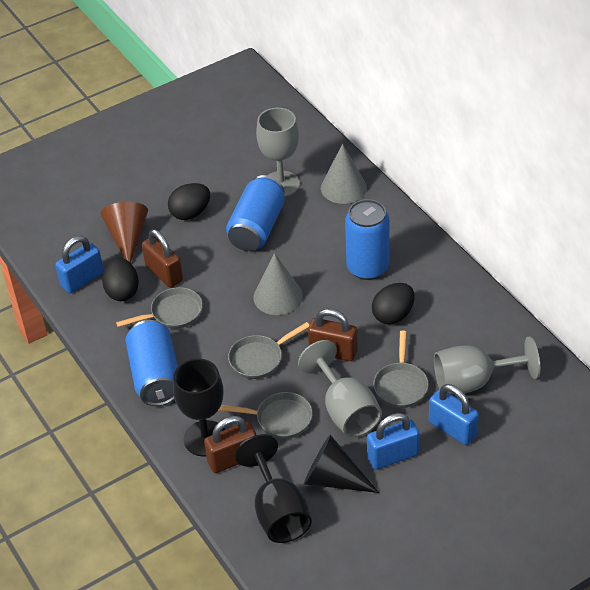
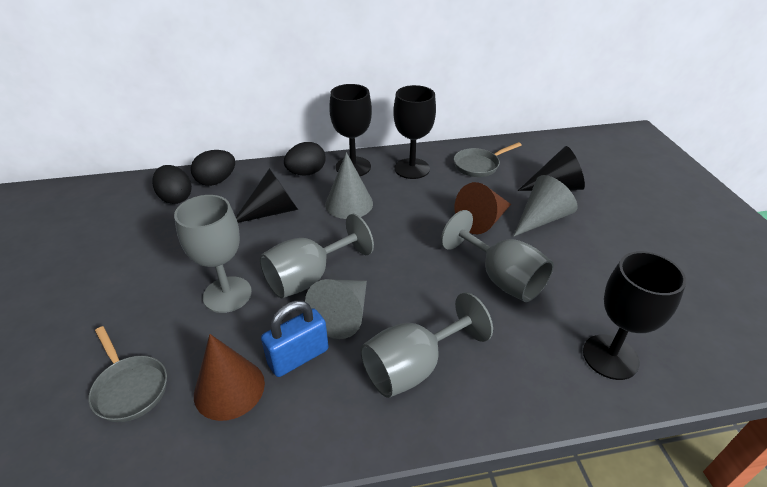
black cone: [304,435,379,493] = 1 -> [236,168,298,223] [518,146,585,191] = 2
black goblet: [173,359,225,456] [235,434,312,543] = 2 -> [329,84,372,176] [393,85,436,179] [583,251,686,380] = 3
blue can: [125,320,178,406] [226,175,285,251] [345,199,389,280] = 3 -> none = 0
blue padlock: [55,236,104,293] [367,413,419,470] [429,384,479,445] = 3 -> [261,301,329,377] = 1
brown cone: [100,202,148,263] = 1 -> [194,334,265,421] [455,182,511,234] = 2
brown padlock: [142,229,183,288] [204,416,256,473] [308,309,358,361] = 3 -> none = 0
grey cone: [253,253,303,315] [321,144,367,204] = 2 -> [305,279,367,339] [325,152,373,219] [513,175,577,237] = 3
grey goblet: [256,108,300,197] [298,340,382,437] [434,336,540,394] = 3 -> [174,195,252,313] [260,214,374,298] [360,292,493,398] [441,210,554,302] = 4
grey pan: [116,287,203,329] [218,392,313,439] [228,322,309,379] [373,330,429,408] = 4 -> [88,326,167,422] [454,142,522,177] = 2

